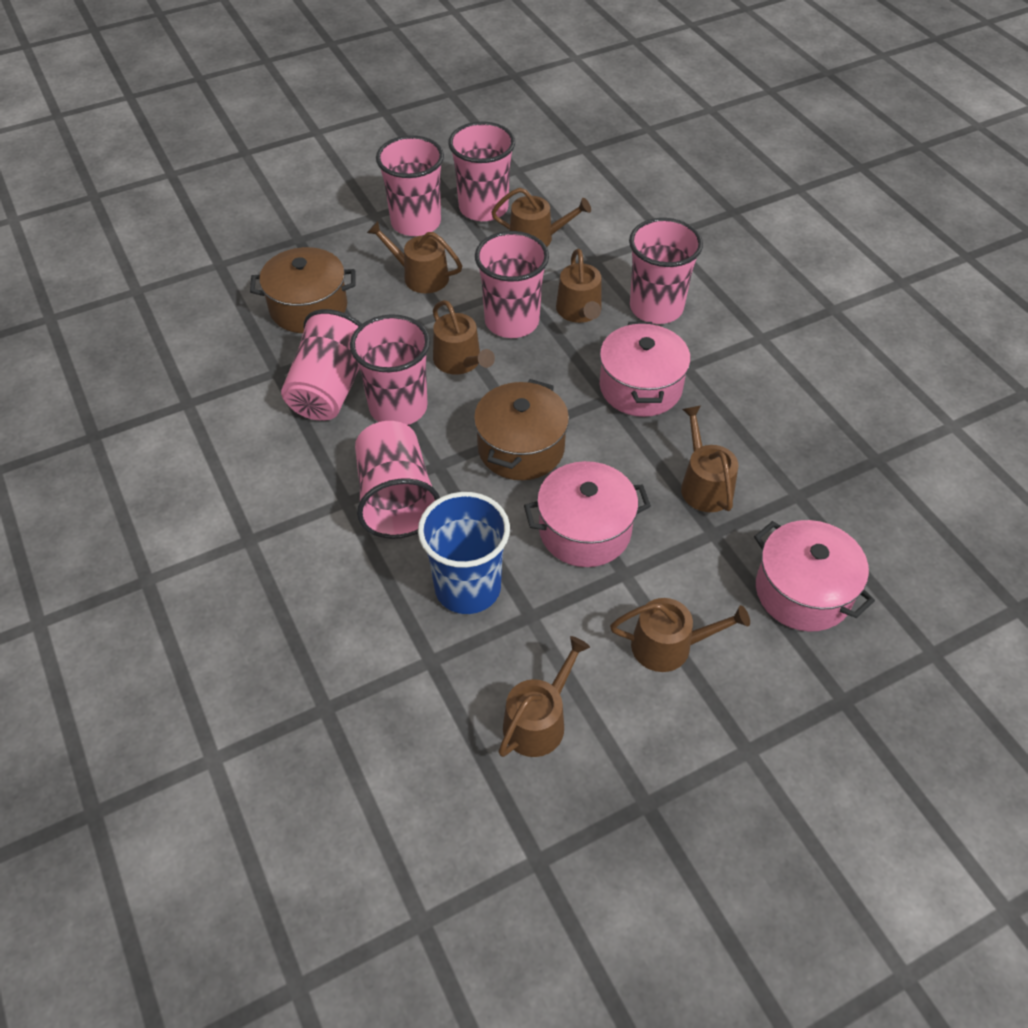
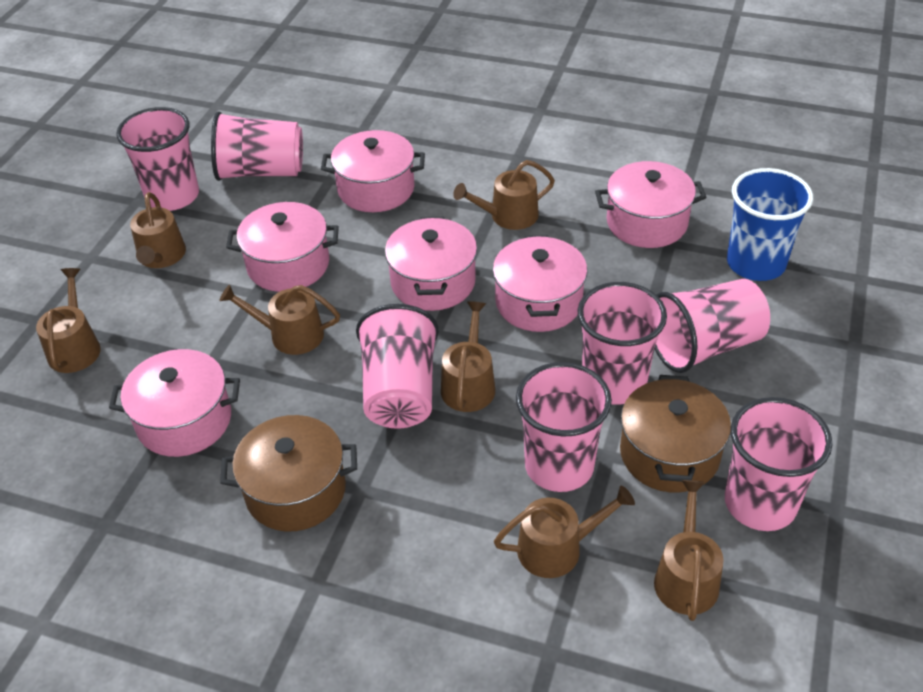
pink pot: [524,461,651,567] [600,322,691,417] [754,520,875,632] = 3 -> [109,349,240,457] [226,202,339,292] [321,130,425,212] [385,217,477,311] [493,235,587,332] [595,161,707,248] = 6

